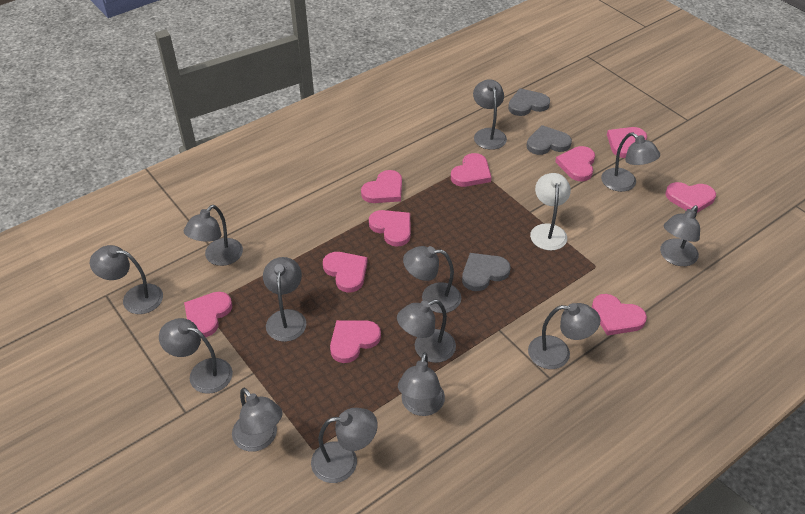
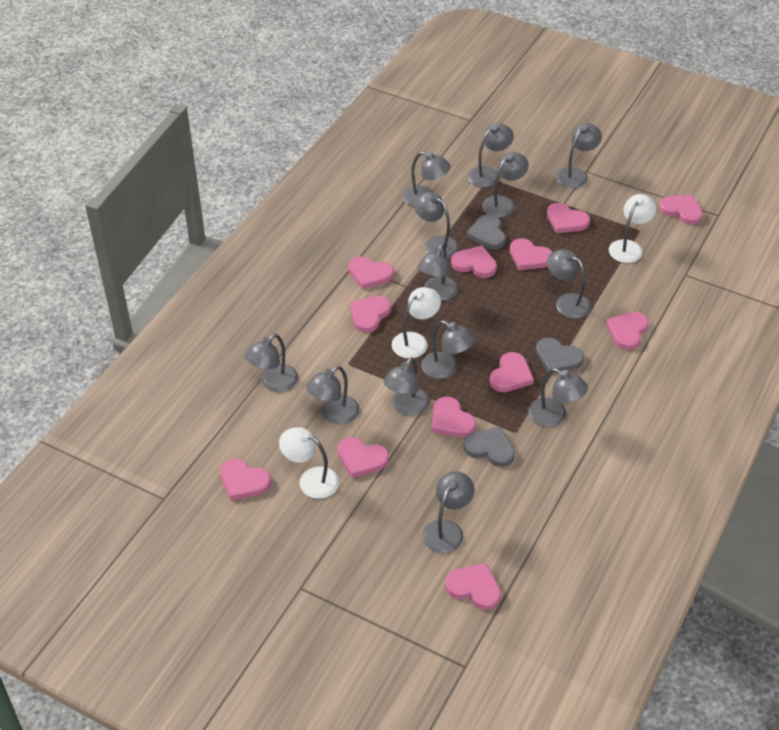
pink heart: [184,292,232,337] [323,252,368,292] [330,320,381,363] [361,170,402,203] [369,210,411,247] [451,153,492,187] [555,146,595,181] [592,294,647,336] [607,127,647,158] [665,182,716,213] = 10 -> [220,459,271,500] [337,437,389,478] [348,257,394,289] [350,296,391,333] [432,397,476,437] [445,563,501,610] [451,246,497,278] [489,352,534,392] [510,238,552,270] [547,203,590,233] [606,312,649,350] [659,195,703,225] = 12
white lamp: [530,173,571,251] = 1 -> [279,427,339,499] [392,287,441,358] [609,194,656,263] = 3

